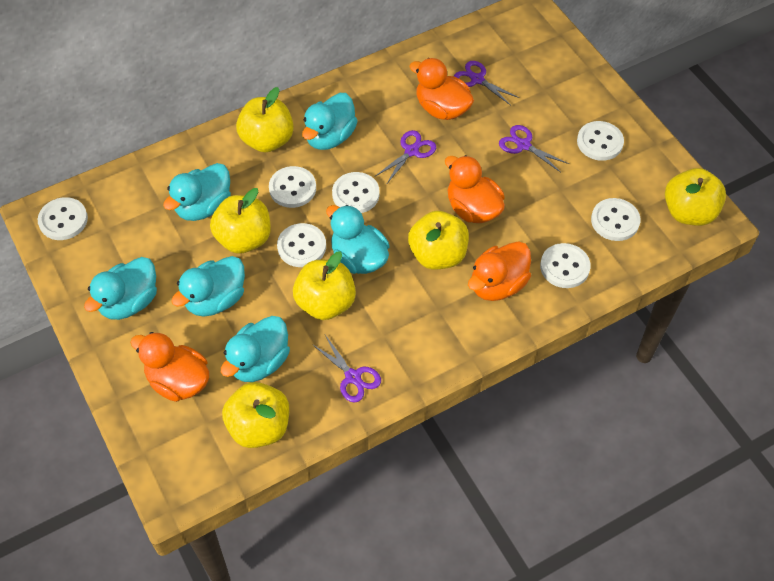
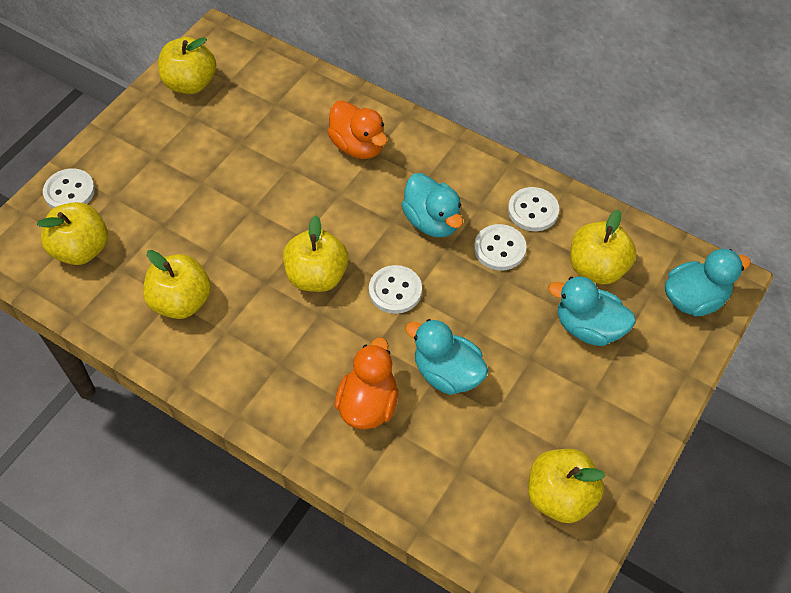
orange duck: [130,332,209,402] [409,58,474,120] [445,155,505,223] [468,241,531,301] = 4 -> [327,101,387,159] [335,338,398,429] = 2
purple scissors: [312,335,381,403] [375,130,436,185] [454,61,520,105] [499,125,569,172] = 4 -> none = 0
turquoise duck: [84,257,157,320] [163,163,231,221] [171,256,245,317] [221,316,290,382] [302,93,358,150] [326,205,390,274] = 6 -> [401,173,463,238] [405,319,488,395] [548,277,636,346] [665,249,751,317] = 4
white button: [38,197,88,240] [269,166,316,208] [277,223,326,267] [332,172,380,213] [540,243,591,288] [577,121,624,161] [591,198,641,241] = 7 -> [43,168,95,209] [369,265,422,314] [474,224,527,271] [508,187,559,231] = 4

